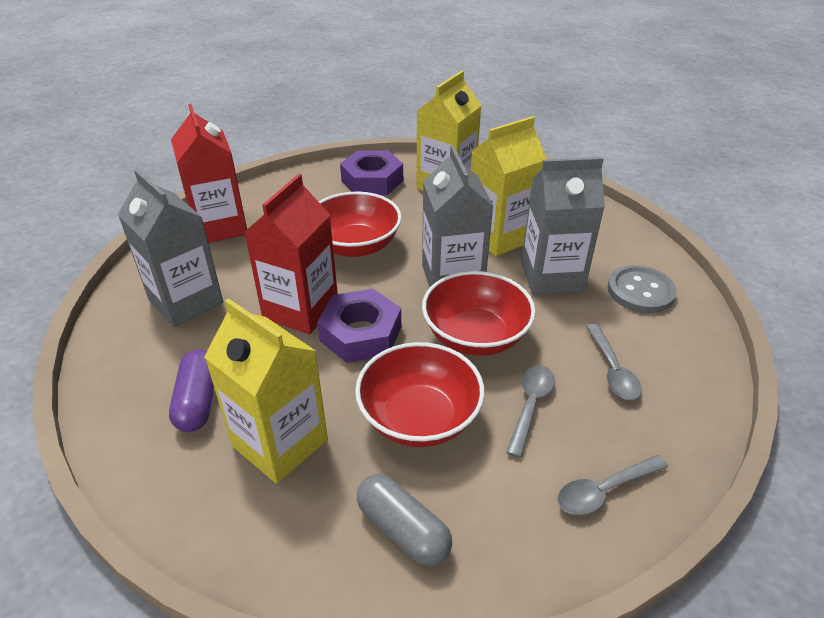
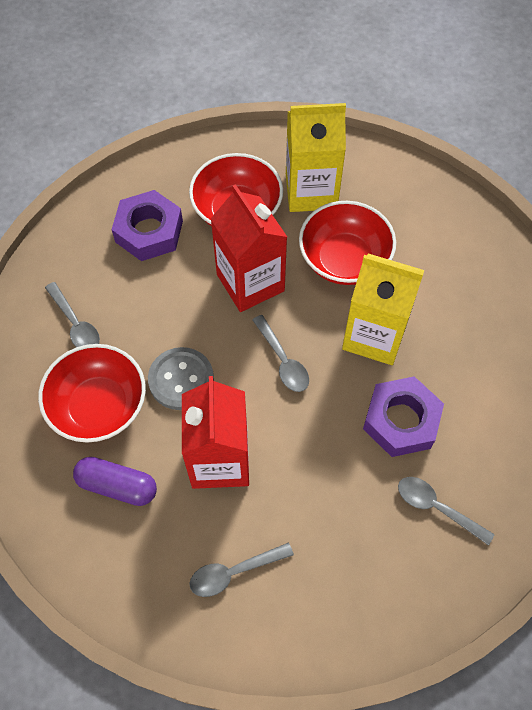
grey capsule: [357,474,452,566] = 1 -> none = 0
grey carton: [118,169,223,327] [422,146,493,287] [521,157,605,295] = 3 -> none = 0
grey spoon: [506,365,555,458] [558,455,668,515] [586,323,642,400] = 3 -> [45,282,100,347] [189,542,294,597] [252,315,309,392] [398,477,494,545] = 4
yellow carton: [204,298,328,484] [416,70,482,191] [471,116,547,256] = 3 -> [286,103,346,212] [342,253,424,365] = 2

